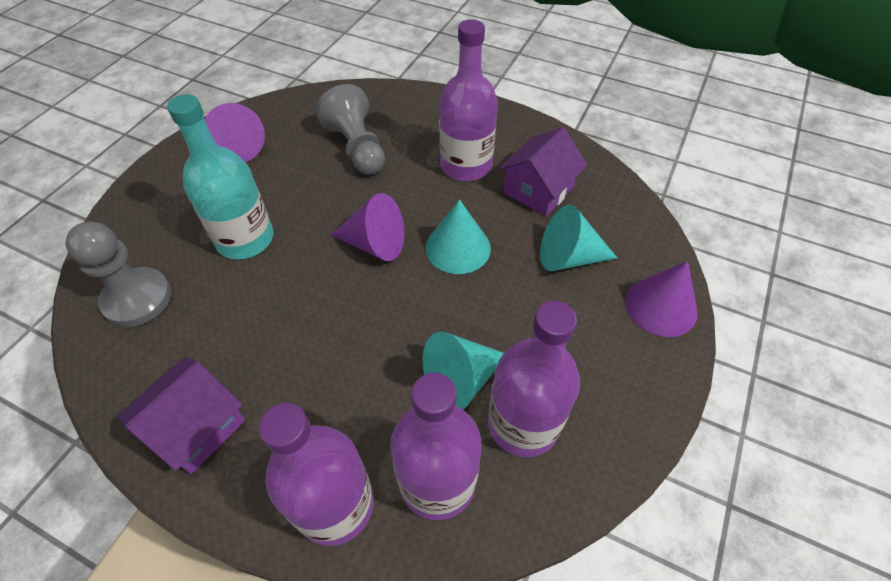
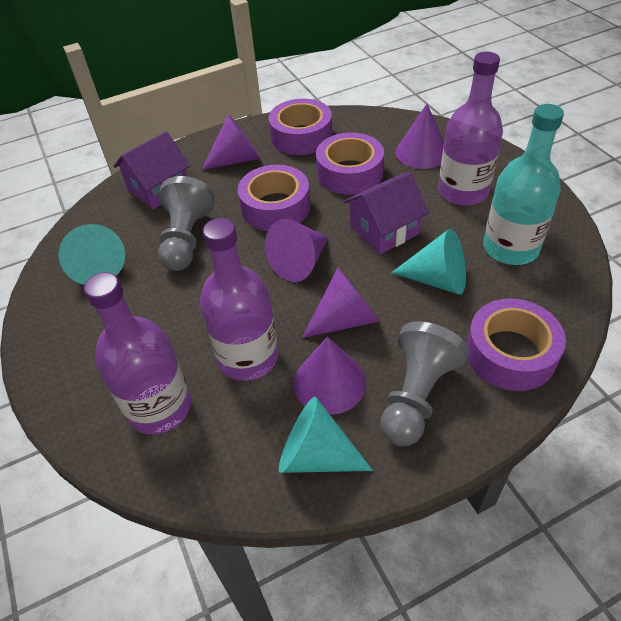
purple bottle: [259,403,374,546] [390,373,482,520] [439,19,498,181] [488,301,580,457] = 4 -> [84,272,191,435] [200,218,279,381] [438,51,503,206] = 3
purple cone: [204,103,265,162] [330,193,405,261] [625,261,698,337] = 3 -> [202,114,261,170] [265,219,328,282] [294,336,366,415] [302,267,380,338] [395,104,444,169] = 5
purple tape: none = 0 -> [238,165,310,231] [269,99,332,155] [316,132,384,195] [466,299,566,391] = 4

